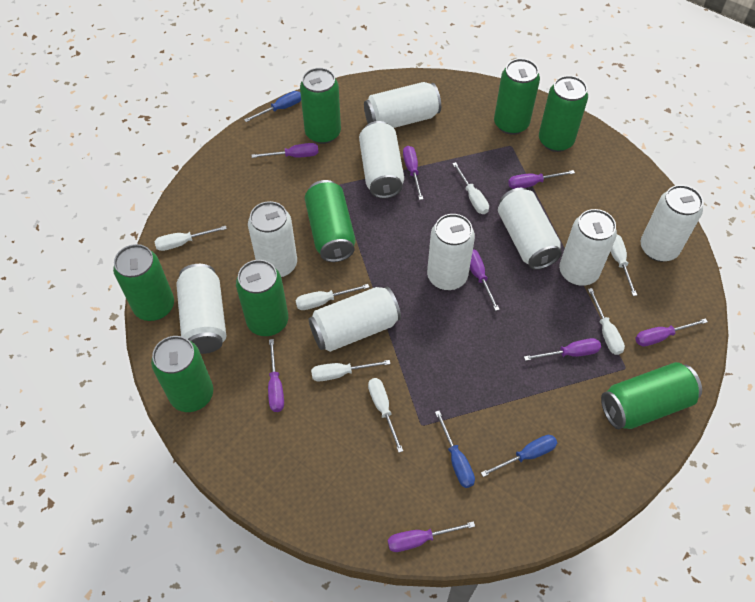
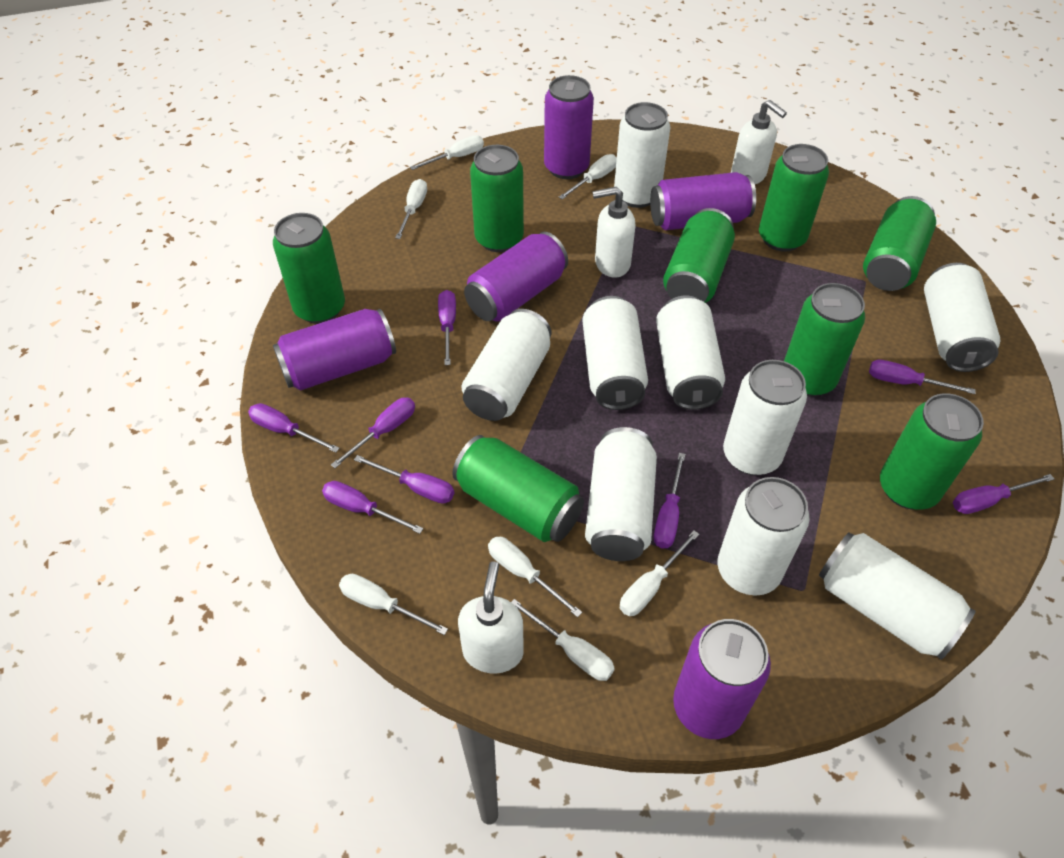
blue screwdriver: [244,91,301,122] [435,411,475,488] [481,435,557,477] = 3 -> none = 0
purple can: none = 0 -> [273,309,396,390] [464,232,568,322] [544,75,594,179] [650,172,756,230] [673,619,771,739] = 5
white soap dispenser: none = 0 -> [458,561,524,674] [592,187,636,277] [731,100,787,184] = 3

